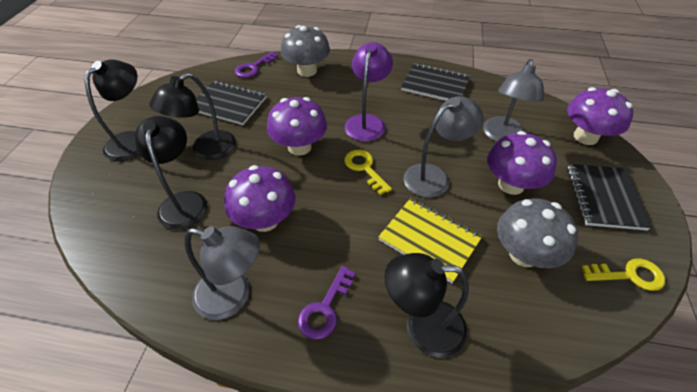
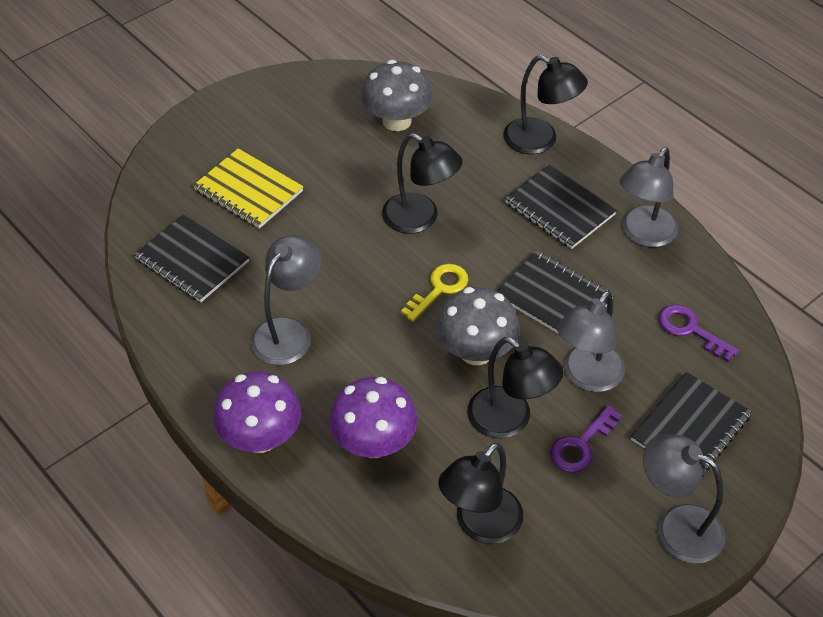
black notebook: [196,81,267,125] [401,63,470,101] [567,164,652,231] = 3 -> [134,214,249,302] [497,251,614,334] [505,165,617,249] [631,372,752,478] = 4
grey lamp: [184,226,260,320] [404,96,484,198] [483,59,544,142] = 3 -> [250,235,321,365] [557,291,625,392] [619,147,678,247] [643,434,725,564] = 4
purple lamp: [345,42,393,142] = 1 -> none = 0
purple mushroom: [224,165,295,232] [267,97,327,156] [487,131,557,195] [567,87,634,145] = 4 -> [213,372,301,453] [329,377,417,458] = 2
yellow key: [344,150,392,195] [581,258,665,291] = 2 -> [401,264,469,322] = 1

